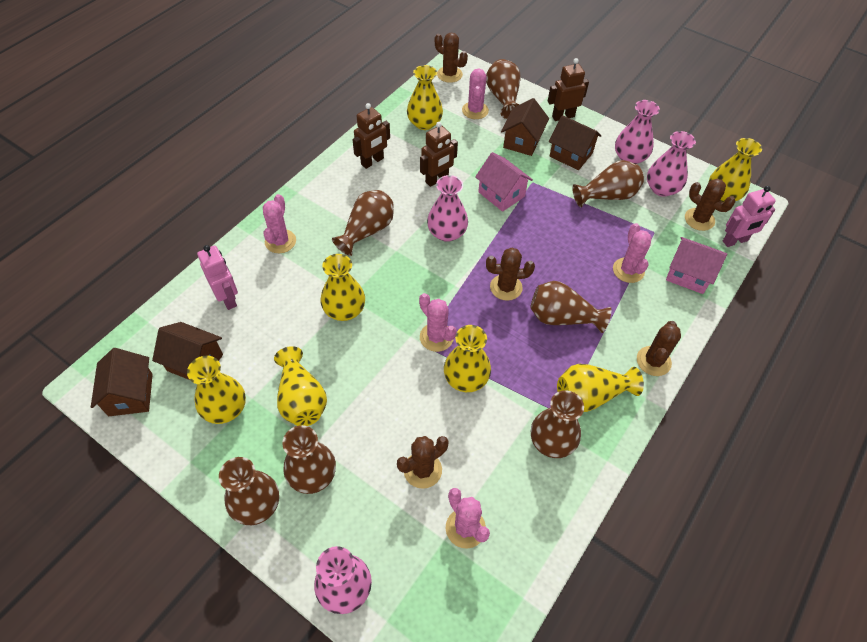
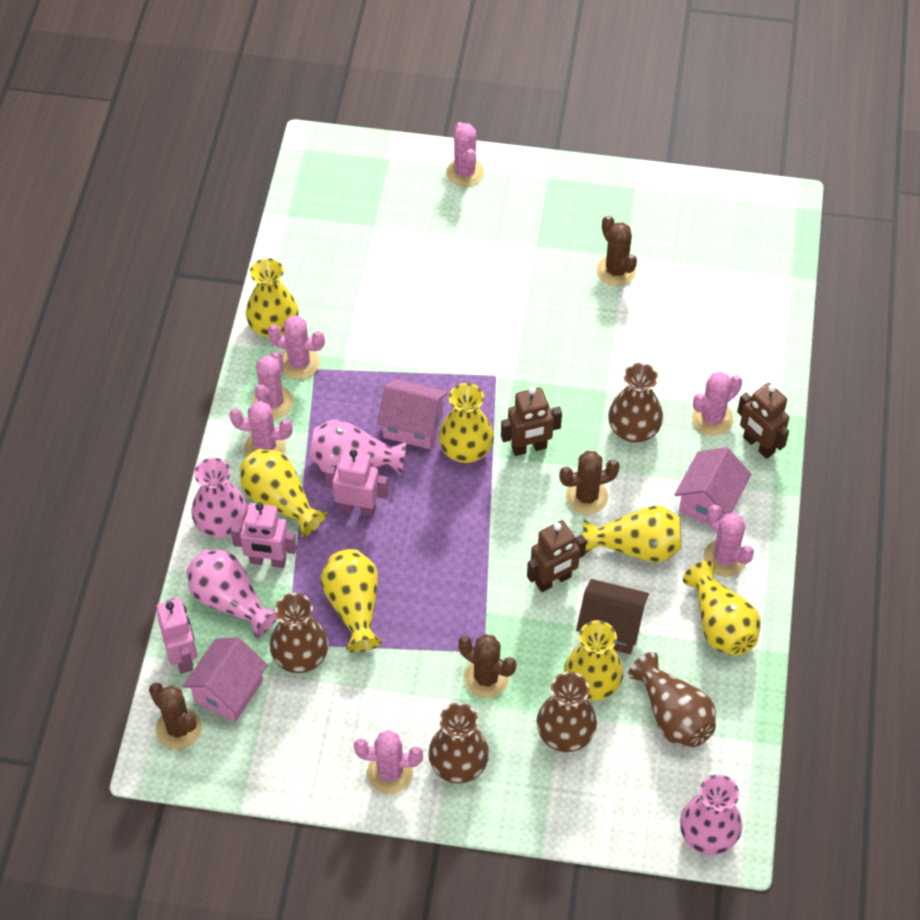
brown cactus: [397,436,448,489] [435,33,468,83] [486,248,535,301] [637,321,681,376] [685,179,735,231] = 5 -> [149,683,202,749] [458,634,516,698] [559,451,620,515] [597,215,637,286] = 4
brown house: [91,348,153,416] [152,322,223,380] [501,98,549,156] [549,115,602,170] = 4 -> [576,579,649,654] = 1
brown vase: [219,457,279,525] [282,425,336,494] [332,190,394,256] [486,59,520,119] [530,281,612,333] [531,390,584,458] [572,160,644,207] = 7 -> [269,593,329,673] [428,703,489,783] [536,672,597,752] [608,363,663,442] [628,652,716,747] = 5
pink cactus: [263,194,296,253] [419,293,456,352] [445,488,490,549] [462,69,489,119] [613,223,652,283] = 5 -> [230,401,293,457] [252,352,293,419] [268,315,325,379] [354,730,423,794] [446,122,484,187] [692,371,742,436] [704,505,754,576] = 7
pink house: [475,152,533,212] [666,237,727,294] = 2 -> [183,637,268,722] [377,379,448,449] [675,447,751,525] = 3
pink robot: [197,245,238,310] [723,186,776,247] = 2 -> [156,598,197,674] [231,503,297,568] [325,449,388,517] = 3

